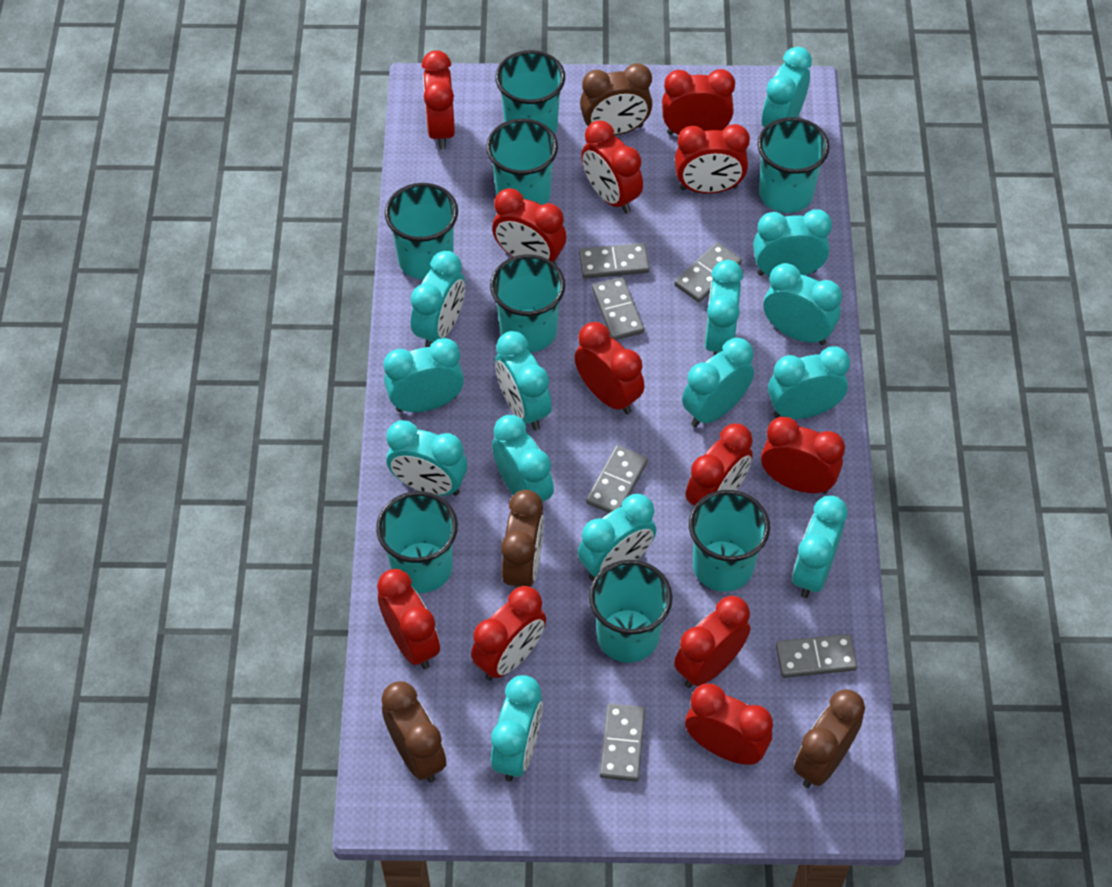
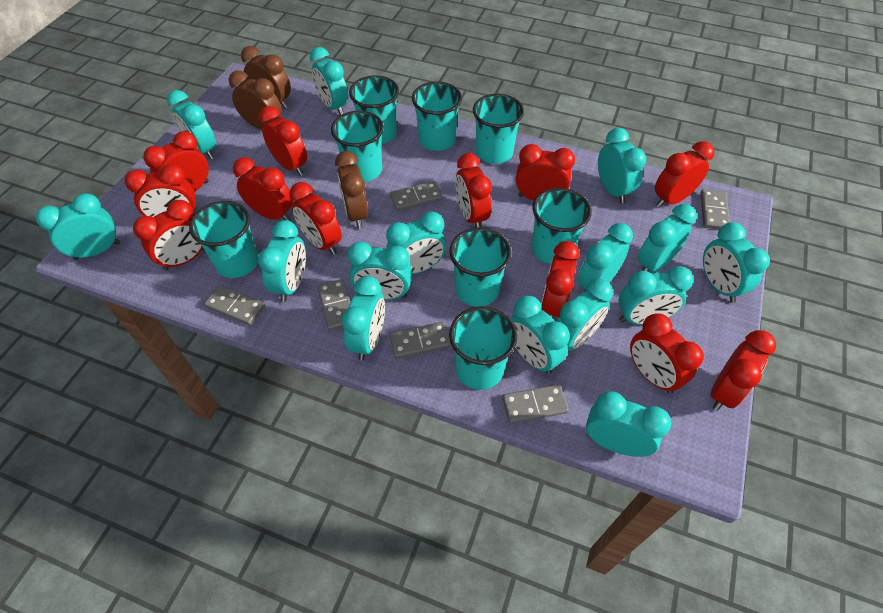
brown clock: [381,681,446,783] [501,490,544,588] [580,63,653,135] [794,689,865,788] = 4 -> [229,70,282,129] [241,46,291,109] [335,151,368,229] = 3
turquoise clock: [384,338,464,412] [386,420,467,496] [411,251,465,347] [491,675,543,781] [492,415,554,502] [495,331,552,430] [578,494,656,581] [682,338,754,427] [704,260,743,355] [753,209,832,276] [762,47,812,128] [763,263,842,345] [768,346,850,419] [792,496,847,598] = 14 -> [36,193,120,260] [167,90,216,159] [258,220,306,302] [310,47,348,116] [342,276,385,360] [348,242,412,300] [386,212,446,274] [510,296,570,375] [556,279,613,351] [578,223,633,291] [586,391,671,457] [598,128,646,203] [619,266,693,325] [637,204,697,272] [703,222,770,303] = 15

